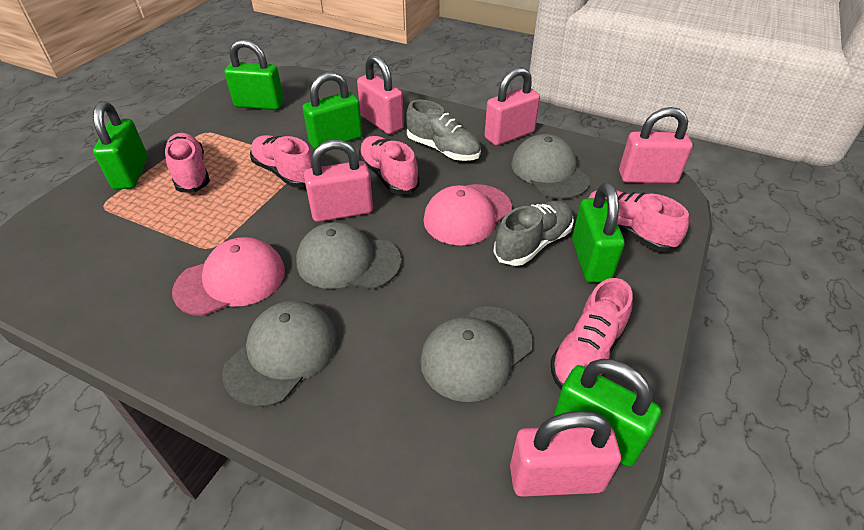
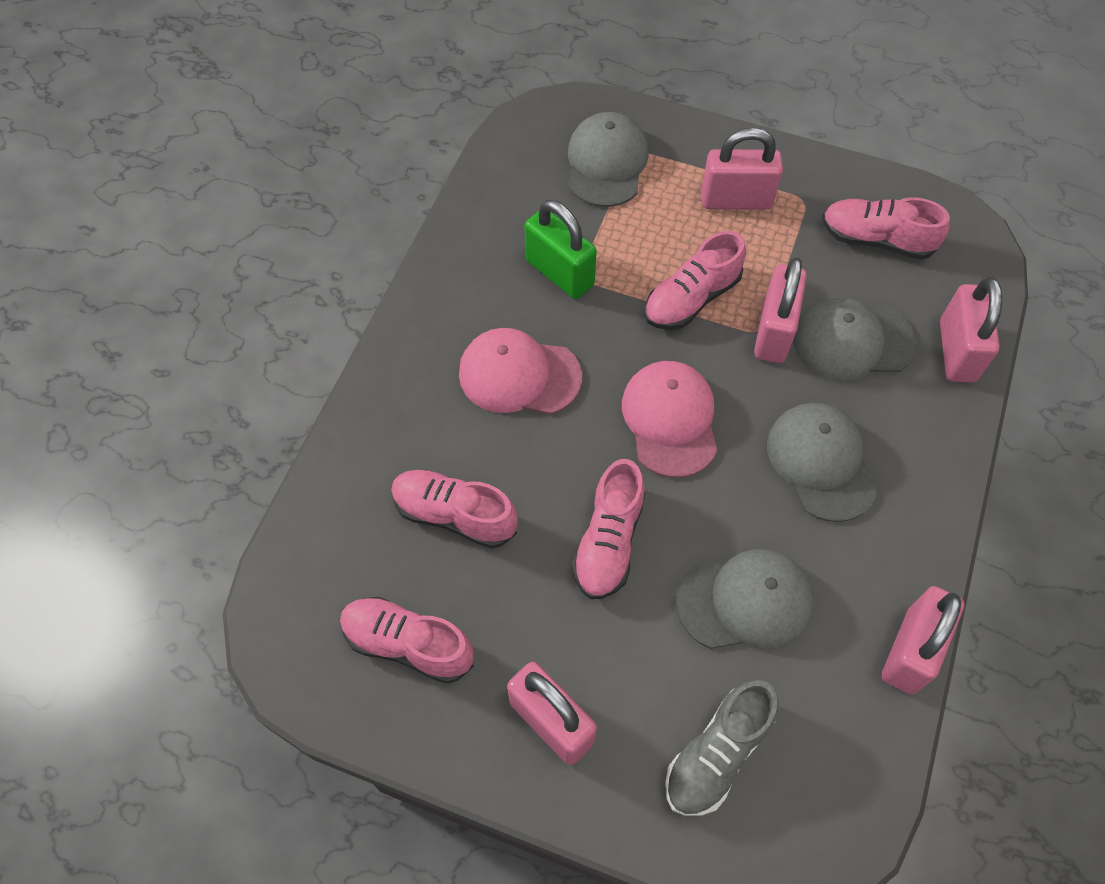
green padlock: [93,101,148,190] [224,39,284,110] [303,72,363,149] [553,359,661,466] [572,182,624,283] = 5 -> [525,200,597,299] = 1
grey shoe: [406,100,481,161] [493,201,574,266] = 2 -> [665,680,778,816] = 1

